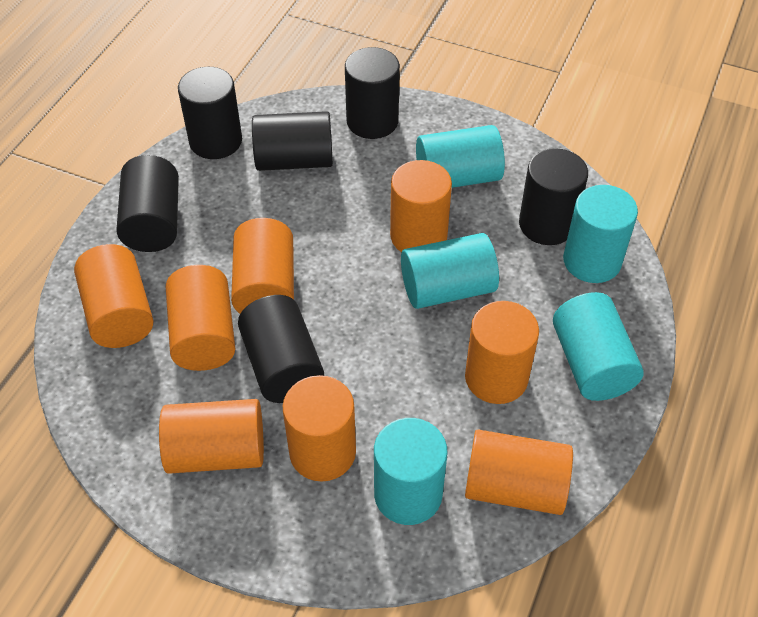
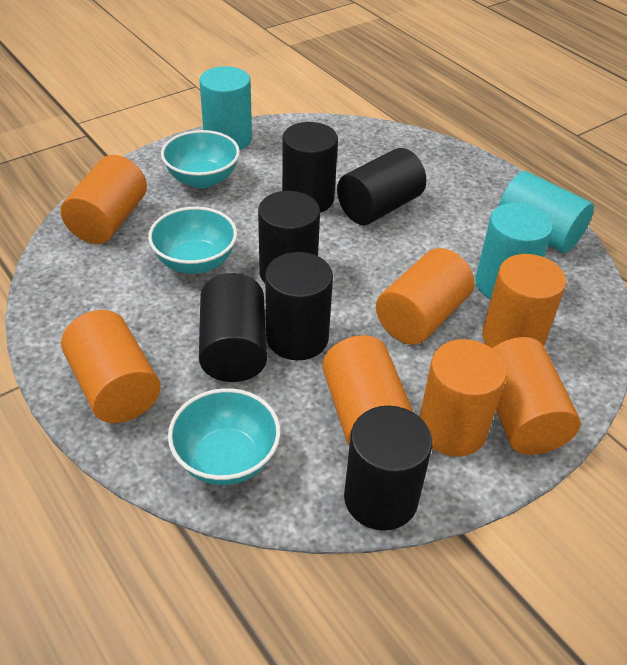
orange cylinder: [74,244,153,348] [159,399,264,474] [166,265,235,371] [231,218,294,314] [283,375,356,482] [390,160,452,252] [465,301,539,404] [465,430,573,515] = 8 -> [60,155,147,244] [61,310,161,423] [322,335,413,446] [376,248,474,345] [419,339,507,457] [482,254,566,348] [492,337,580,455] = 7
turquoise bowl: none = 0 -> [148,207,237,274] [161,130,240,188] [168,388,280,485] = 3
turquoise cylinder: [374,418,447,525] [401,233,499,309] [416,125,505,188] [553,292,644,401] [563,185,638,283] = 5 -> [199,66,252,150] [475,203,553,299] [498,171,594,253] = 3

